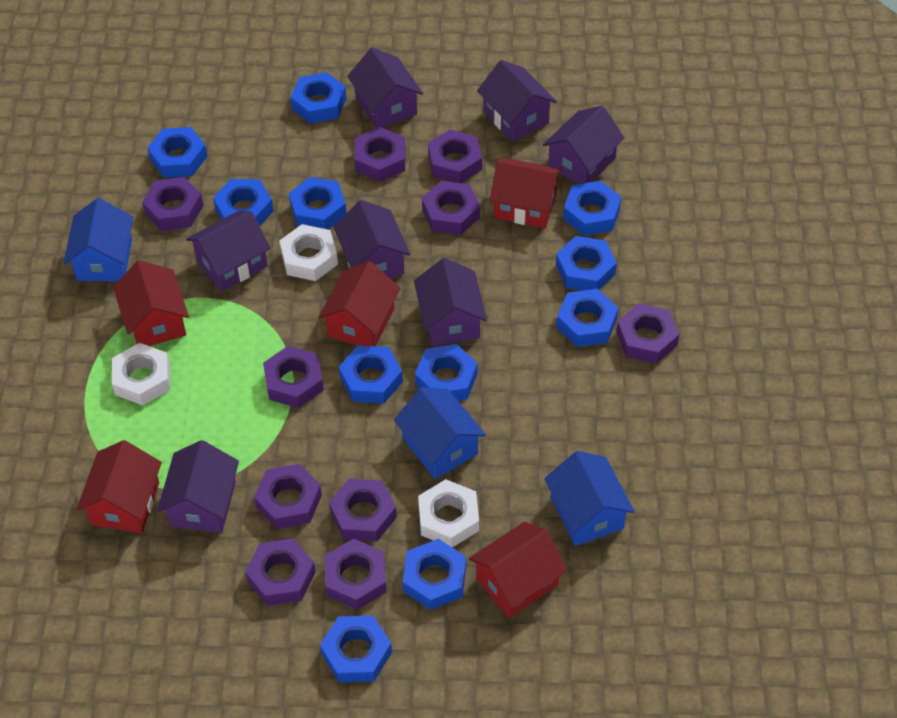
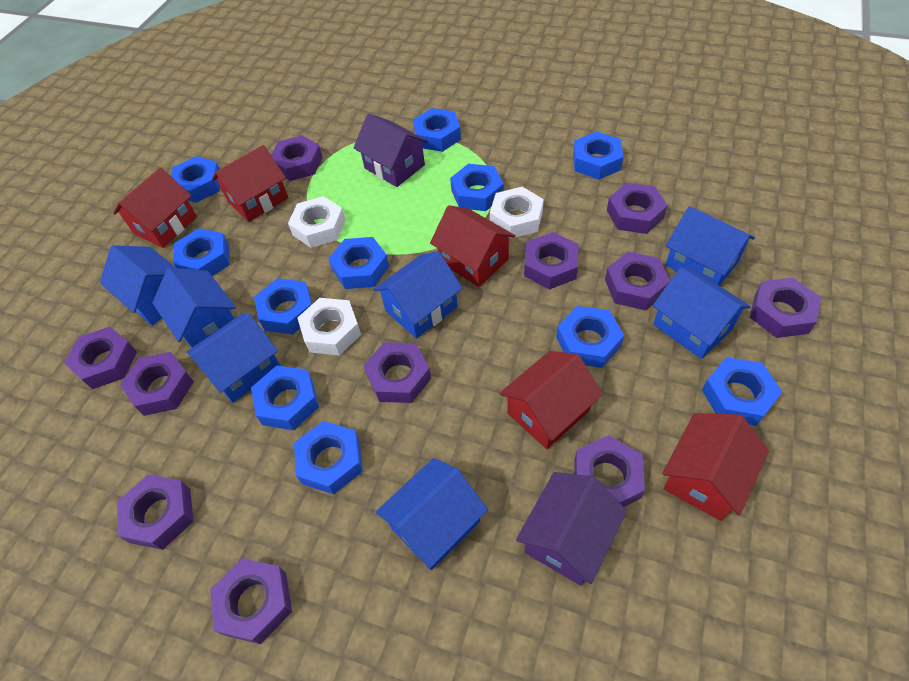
blue house: [64,198,133,282] [394,387,486,479] [544,451,635,546] = 3 -> [100,245,176,326] [152,268,236,348] [187,313,281,403] [373,251,462,339] [376,458,488,570] [653,267,751,359] [666,206,755,286] = 7
purple house: [157,440,239,533] [186,211,271,291] [333,200,410,278] [347,48,423,129] [414,258,487,346] [477,60,557,142] [543,106,625,184] = 7 -> [353,114,428,187] [516,472,627,586] = 2
purple nut: [142,177,203,231] [245,538,316,606] [254,464,322,529] [263,346,324,408] [324,538,387,610] [329,479,397,542] [354,127,406,182] [422,181,480,235] [428,130,482,183] [616,303,679,364] = 10 -> [64,327,137,389] [117,474,193,550] [120,352,194,416] [210,558,292,644] [271,135,323,181] [364,342,431,403] [524,232,578,289] [575,435,645,507] [605,252,670,310] [607,183,668,234] [750,278,821,338] = 11

